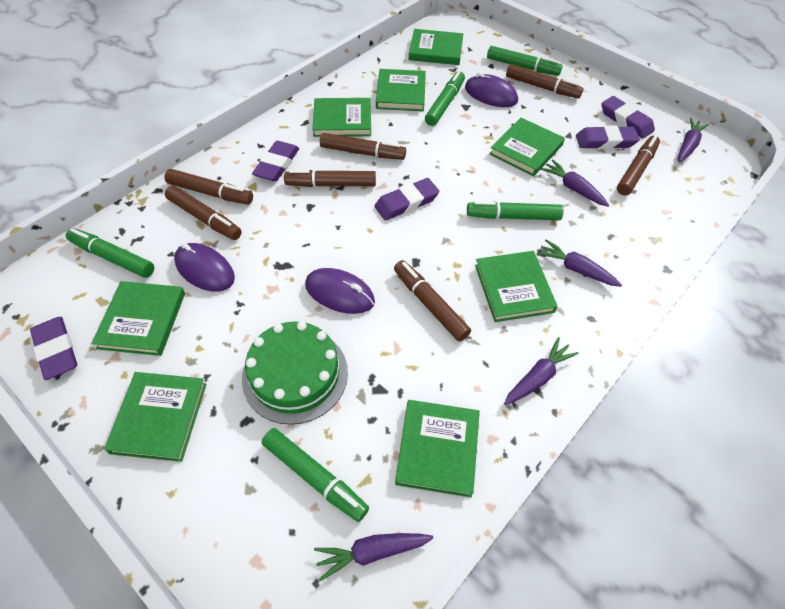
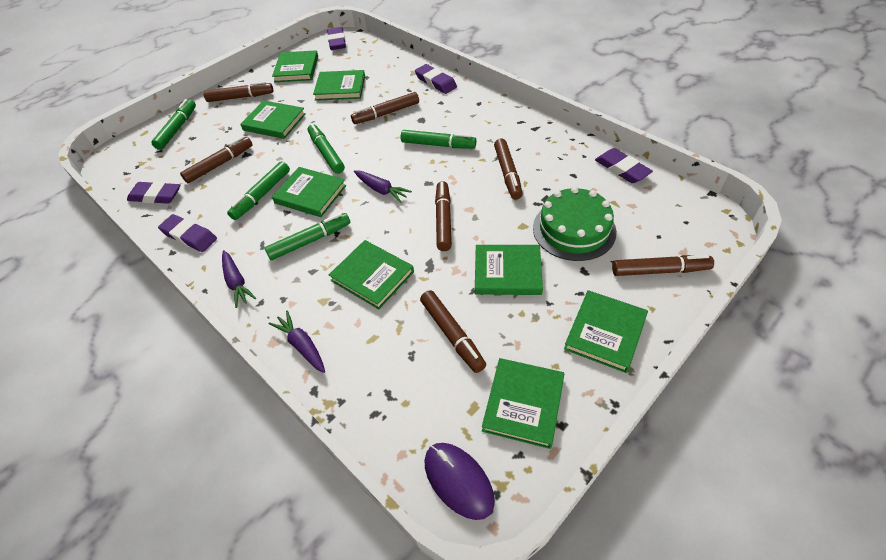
purple carrot: [314,533,433,581] [504,337,578,405] [537,240,622,287] [540,160,609,207] [678,118,709,162] = 5 -> [222,250,256,308] [269,311,325,373] [354,170,412,203] = 3
purple mouse: [174,243,235,292] [305,268,375,314] [465,72,518,107] = 3 -> [424,443,495,520] = 1

